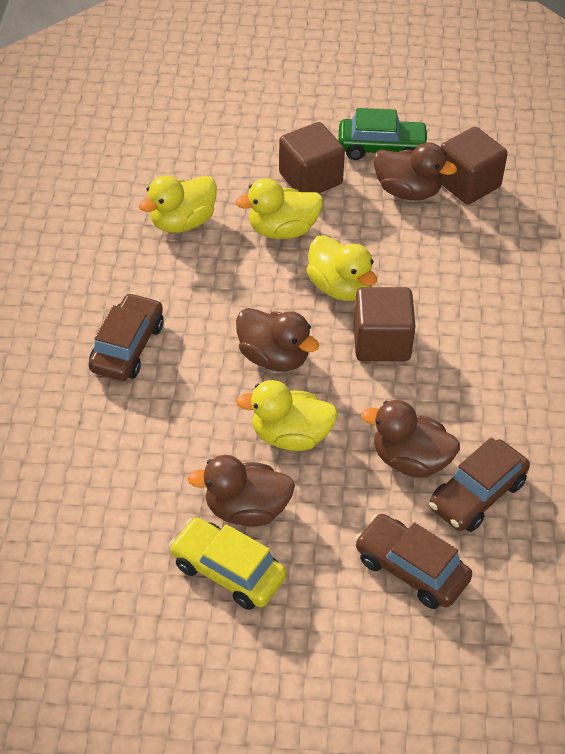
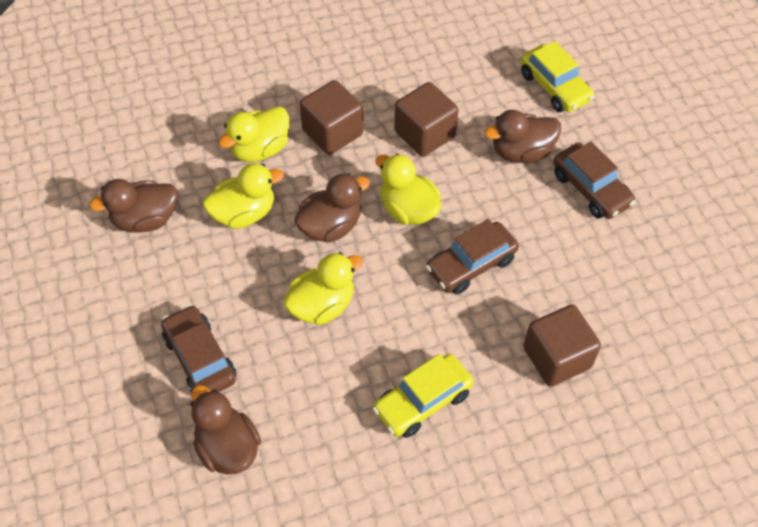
green car: [338,108,429,160] = 1 -> none = 0
yellow car: [169,518,287,610] = 1 -> [372,354,473,438] [521,41,595,112] = 2

